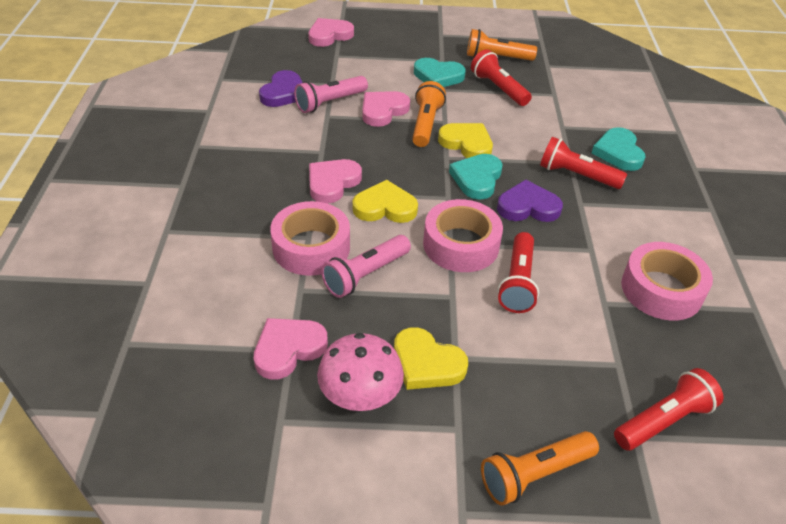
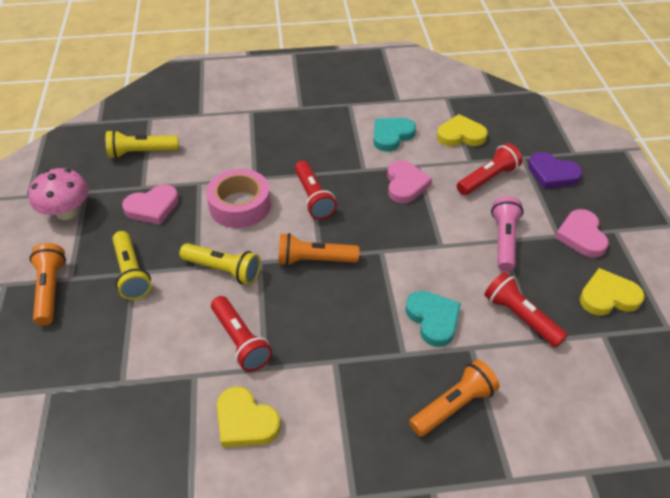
pink flashlight: [294,76,368,113] [321,235,411,298] = 2 -> [491,196,524,271] = 1
pink heart: [254,318,328,380] [308,18,354,47] [309,159,362,204] [362,91,410,127] = 4 -> [122,185,179,225] [387,160,432,203] [555,209,609,258] = 3
pink tape: [270,201,350,276] [423,199,503,272] [621,242,713,321] = 3 -> [206,169,271,228] = 1
purple heart: [259,70,303,107] [497,180,563,222] = 2 -> [528,152,582,189] = 1
turquoise heart: [414,58,466,87] [449,154,502,200] [592,127,646,171] = 3 -> [373,118,416,152] [405,291,461,347] = 2
yellow flashlight: none = 0 -> [106,130,179,159] [112,231,151,300] [180,243,261,285] = 3

